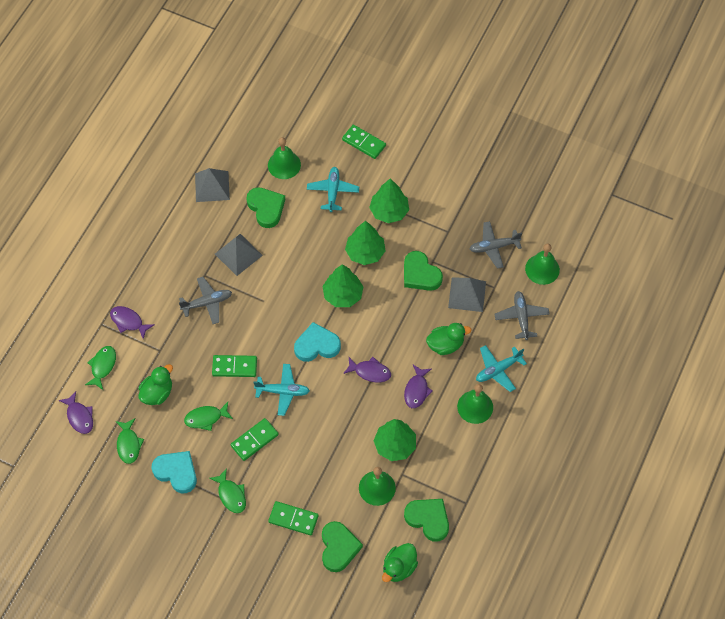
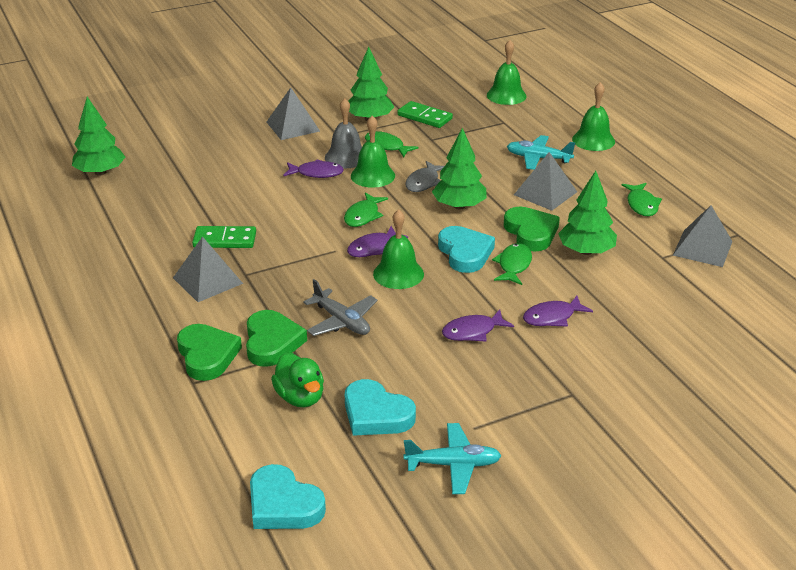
green domino: [212,355,257,377] [230,418,279,461] [268,501,319,535] [342,124,386,159] = 4 -> [192,226,256,248] [397,101,453,128] = 2
green duck: [138,364,173,405] [382,543,418,582] [426,323,471,355] = 3 -> [271,352,324,407] = 1
green heart: [246,187,285,228] [322,521,363,572] [404,251,443,291] [404,499,449,542] = 4 -> [177,324,242,381] [246,310,307,367] [504,207,560,251] = 3
grey bell: none = 0 -> [325,98,362,168] = 1
grey fish: none = 0 -> [405,161,444,192] = 1
grey plane: [179,277,232,324] [470,221,522,269] [494,291,549,340] = 3 -> [303,279,378,336] = 1
grey pyramid: [195,168,230,202] [215,234,263,276] [448,277,486,312] = 3 -> [173,236,243,302] [267,88,320,140] [514,152,577,211] [673,206,733,267] = 4
turquoise heart: [151,451,197,493] [294,322,341,362] = 2 -> [250,464,326,529] [345,379,416,436] [438,226,495,273] = 3
turquoise plane: [253,364,310,416] [307,167,359,212] [476,345,527,392] = 3 -> [404,423,502,494] [507,135,575,170] = 2

